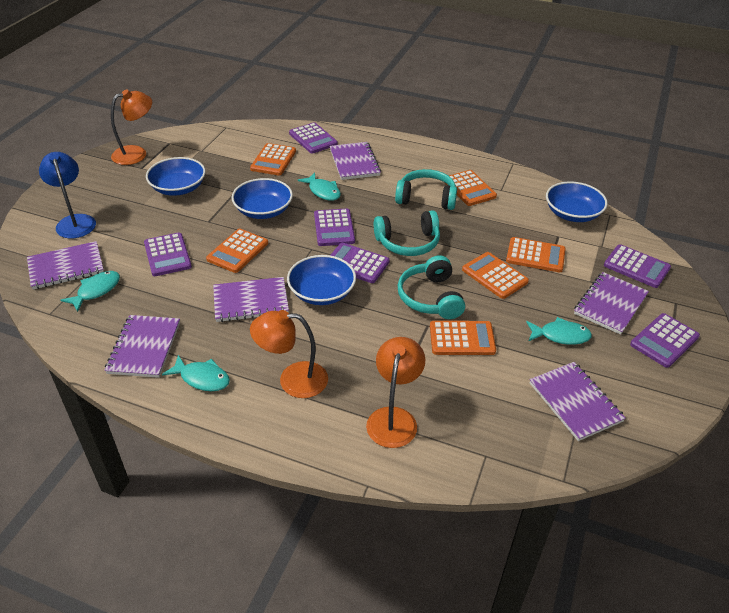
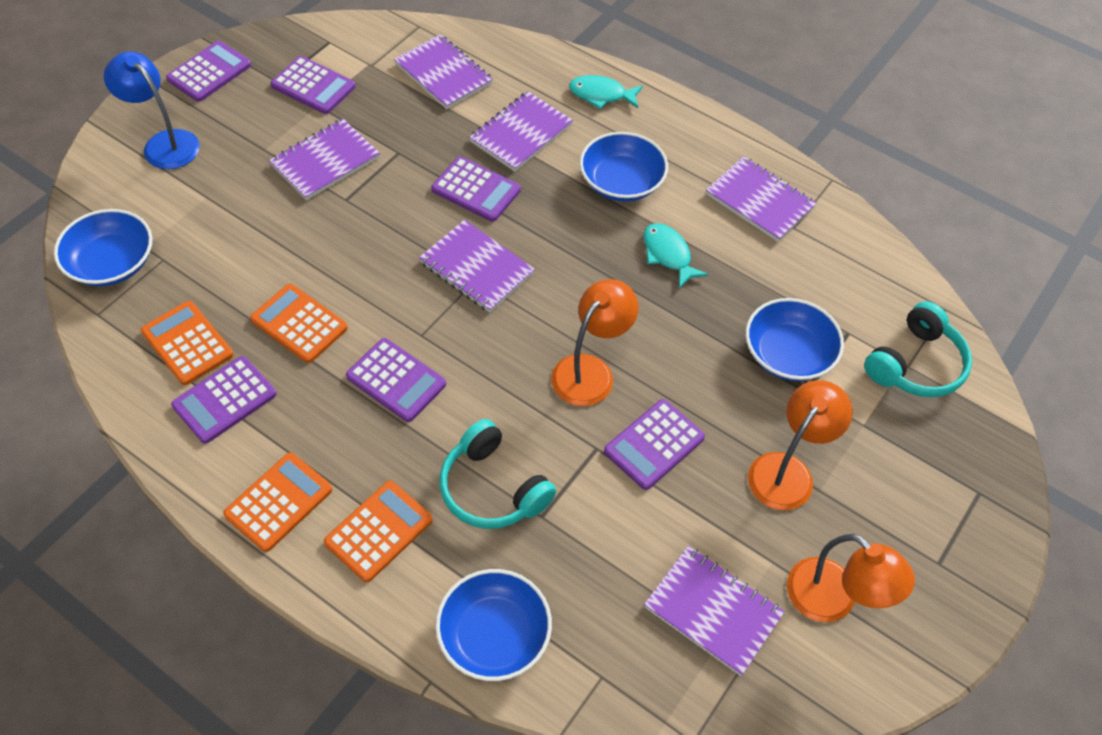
orange calculator: [206,229,268,273] [250,143,296,176] [430,321,496,355] [444,170,497,206] [462,252,529,299] [506,237,566,272] = 6 -> [141,301,234,385] [223,452,332,552] [250,284,348,363] [324,481,433,582] = 4
turquoise fish: [60,271,120,312] [162,355,230,391] [298,172,341,201] [526,317,592,345] = 4 -> [569,75,643,109] [644,223,709,289] = 2
turquoise headphones: [374,210,440,256] [395,169,457,210] [398,255,465,319] = 3 -> [439,419,556,529] [864,301,972,397] = 2

